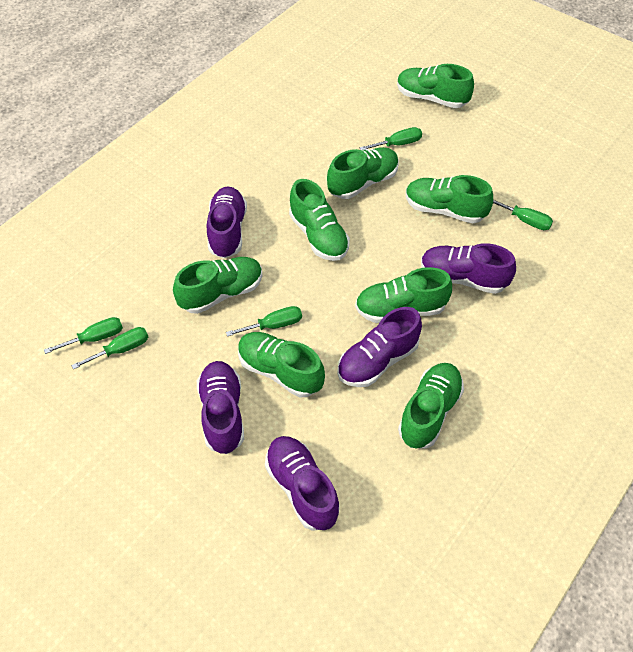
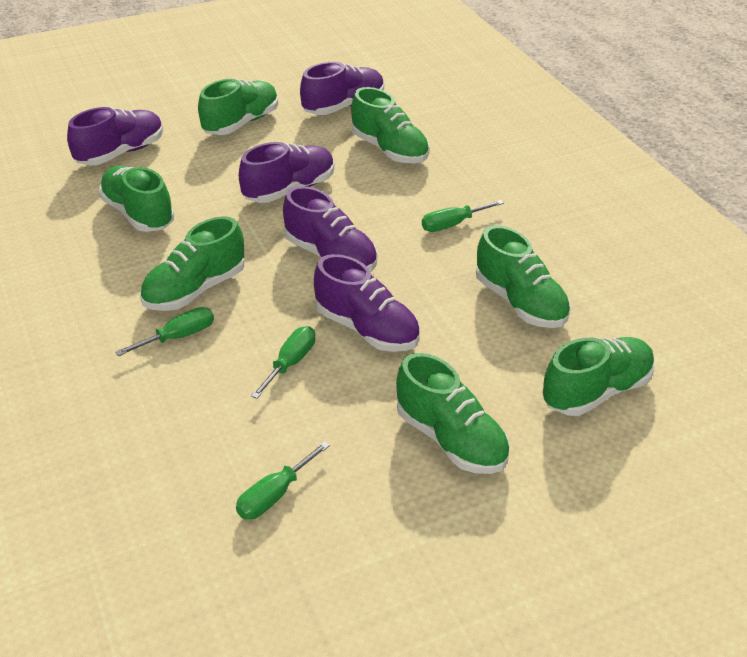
green screwdriver: [44,317,123,354] [71,327,148,369] [226,306,302,337] [360,127,422,150] [493,200,553,230] = 5 -> [115,307,214,356] [236,441,330,519] [251,326,315,399] [422,200,504,232] = 4
green shoe: [173,257,263,314] [238,332,325,397] [289,179,350,261] [327,147,399,199] [355,267,452,323] [397,64,474,108] [398,363,464,448] [406,175,493,223] = 8 -> [98,166,175,232] [140,216,245,311] [198,79,278,135] [351,87,430,164] [396,353,510,474] [476,225,571,328] [542,337,654,416] = 7

